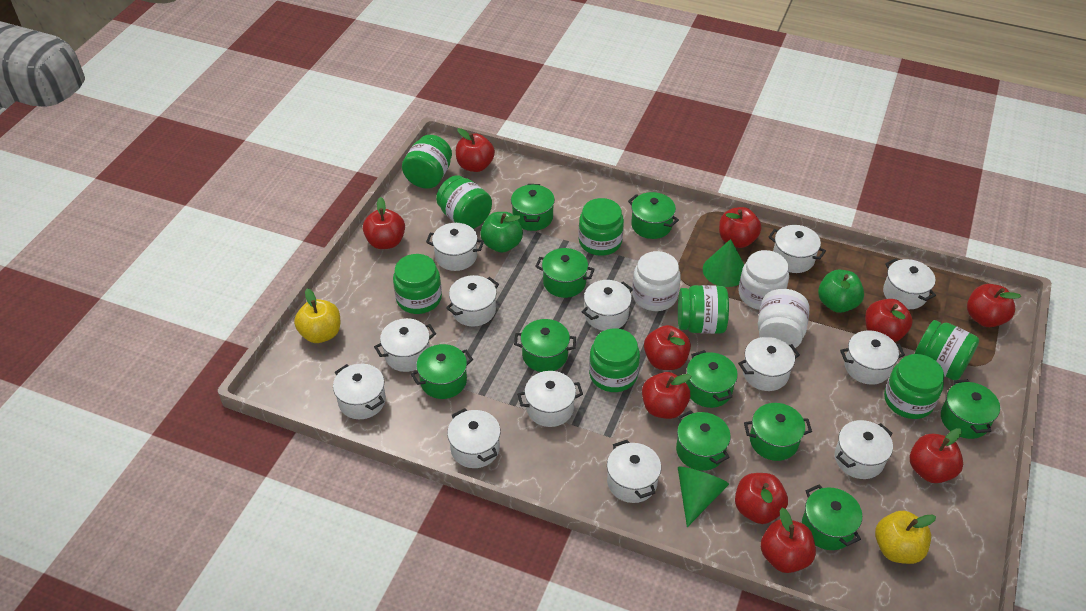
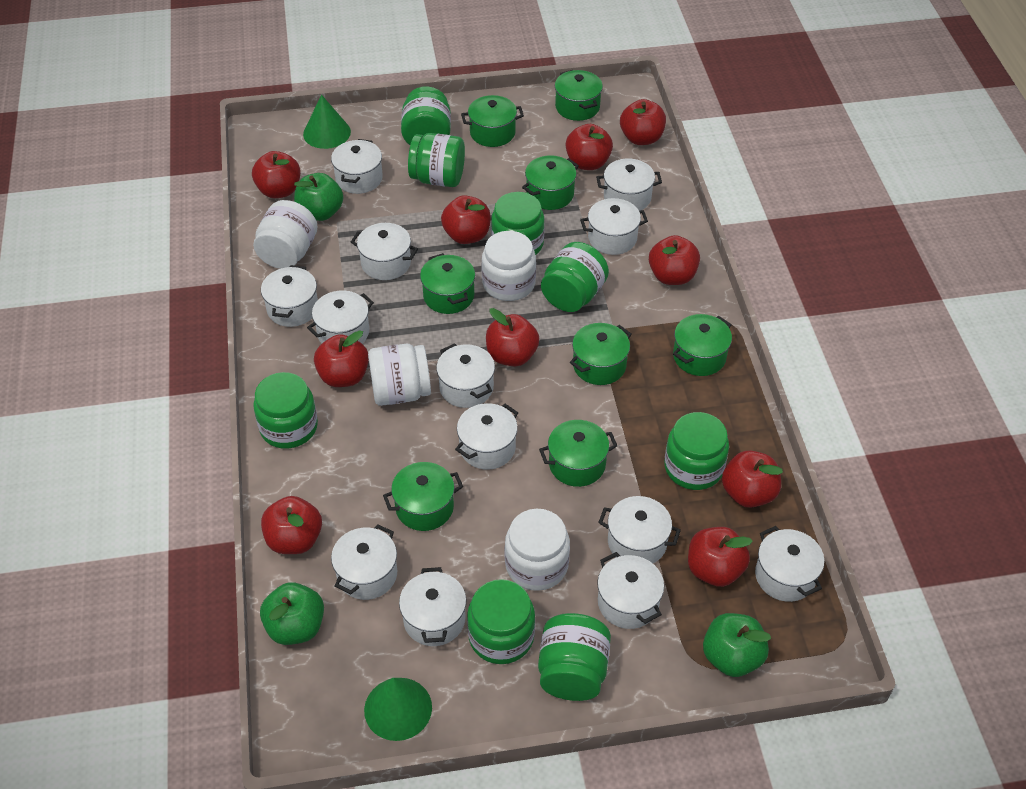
green apple: [480,212,523,253] [818,270,864,313] = 2 -> [260,582,324,645] [294,173,343,221] [703,613,771,677] = 3
green pot: [411,344,473,399] [511,184,555,231] [514,319,576,372] [535,248,595,298] [628,192,679,239] [676,410,731,471] [686,350,738,408] [744,403,812,461] [802,485,862,550] [941,379,1000,439] = 10 -> [383,462,463,531] [420,253,475,314] [461,95,524,147] [522,155,579,210] [539,420,617,487] [555,70,603,121] [570,323,632,385] [673,314,732,376] = 8
white jar: [632,251,681,311] [739,250,789,310] [758,289,810,348] = 3 -> [253,200,318,269] [368,343,431,406] [481,231,536,301] [505,509,570,591] = 4
yellow apple: [294,288,340,343] [875,511,936,564] = 2 -> none = 0

